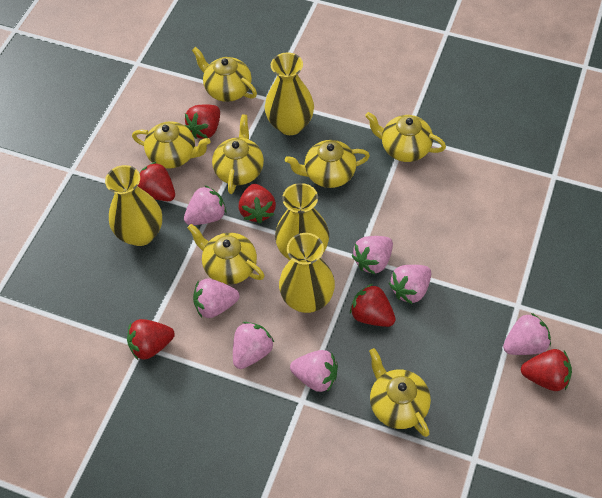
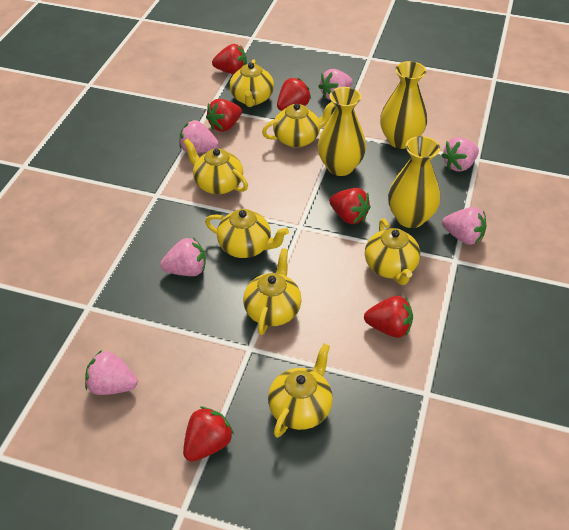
pink strawberry: [184,185,226,225] [193,279,239,318] [233,322,274,369] [290,350,338,392] [352,236,393,274] [389,265,431,304] [503,313,551,355] = 7 -> [85,350,138,395] [160,237,206,276] [179,120,219,153] [318,69,353,100] [441,137,479,172] [442,207,486,245] = 6
yellow vase: [105,165,162,246] [265,52,314,135] [275,183,329,260] [279,233,335,313] = 4 -> [318,87,366,176] [380,61,427,149] [388,136,440,228] = 3

